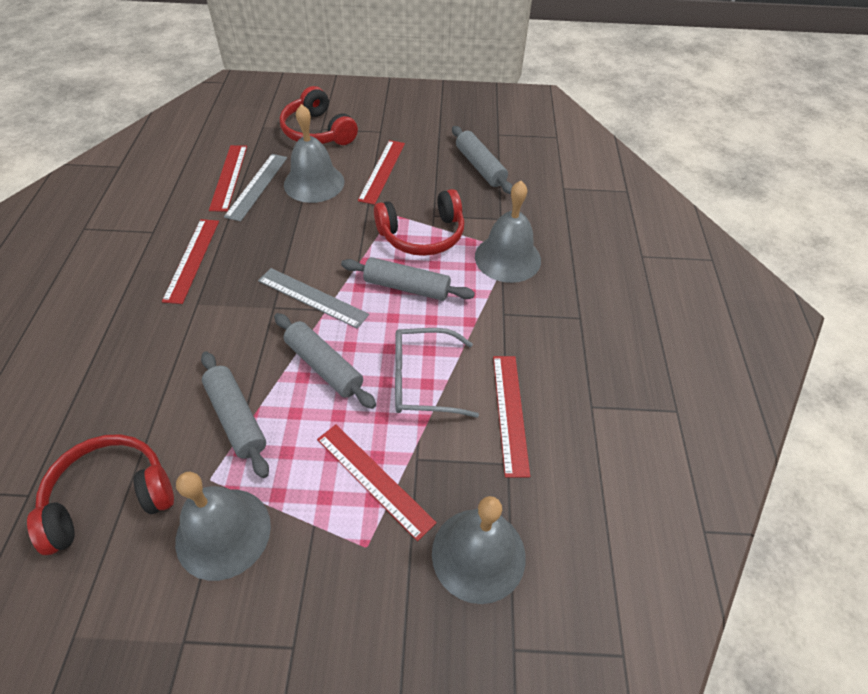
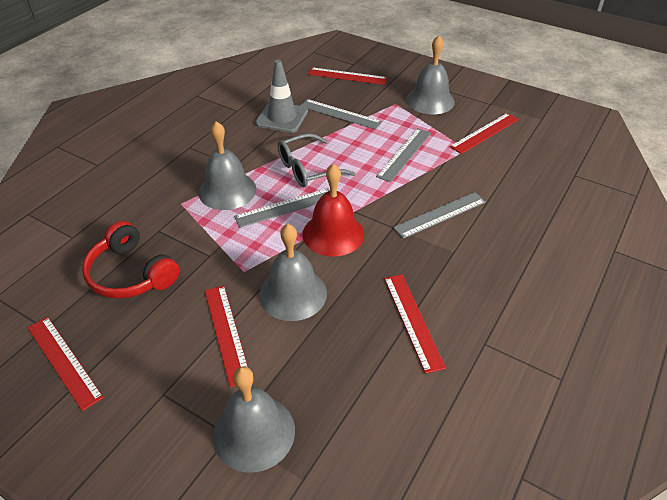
grey rolling pin: [201,351,269,478] [274,313,376,409] [341,257,475,301] [452,126,513,194] = 4 -> none = 0
grey ruler: [224,154,287,222] [258,268,369,329] = 2 -> [234,188,330,228] [300,99,382,130] [376,128,431,182] [393,192,486,239] = 4
grey traffic cone: none = 0 -> [255,60,308,133] = 1
red bell: none = 0 -> [303,164,364,256] = 1
red headphones: [27,434,174,555] [280,86,358,145] [374,189,464,256] = 3 -> [82,221,180,299] = 1

